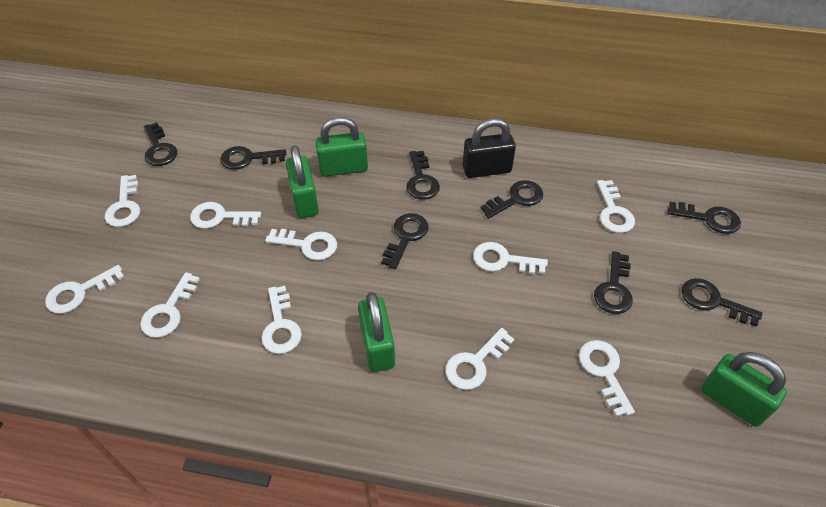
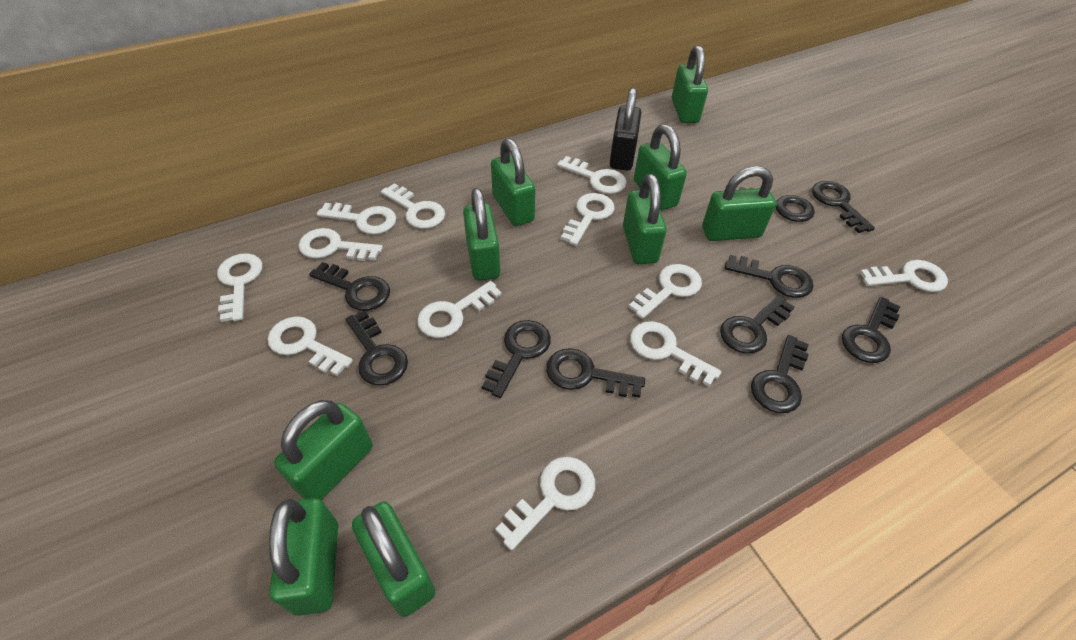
black key: [144,123,177,166] [220,146,286,170] [381,213,429,269] [406,151,440,200] [480,180,543,218] [594,251,633,314] [667,202,741,234] [682,278,763,327] = 8 -> [309,262,390,311] [345,311,408,386] [482,320,551,398] [546,348,645,398] [720,295,794,354] [725,255,813,298] [739,187,815,222] [751,335,809,413] [812,181,875,233] [842,297,900,363] = 10
green padlock: [286,145,319,218] [316,117,368,177] [358,292,395,372] [701,352,787,427] = 4 -> [269,498,338,616] [274,400,373,500] [352,502,436,617] [463,188,500,281] [491,138,535,226] [623,174,667,264] [634,124,687,210] [672,45,708,123] [702,166,776,241] = 9
white key: [45,265,125,314] [105,175,140,227] [140,272,200,338] [190,202,261,229] [262,286,302,354] [265,229,337,261] [445,328,514,390] [473,242,548,274] [579,340,635,417] [597,180,635,233] = 10 -> [217,253,262,322] [267,316,353,376] [299,228,383,261] [317,203,396,235] [381,183,445,229] [417,281,502,338] [495,457,595,551] [557,156,627,194] [561,193,614,245] [629,264,702,319] [630,321,721,387] [860,260,948,292] = 12

